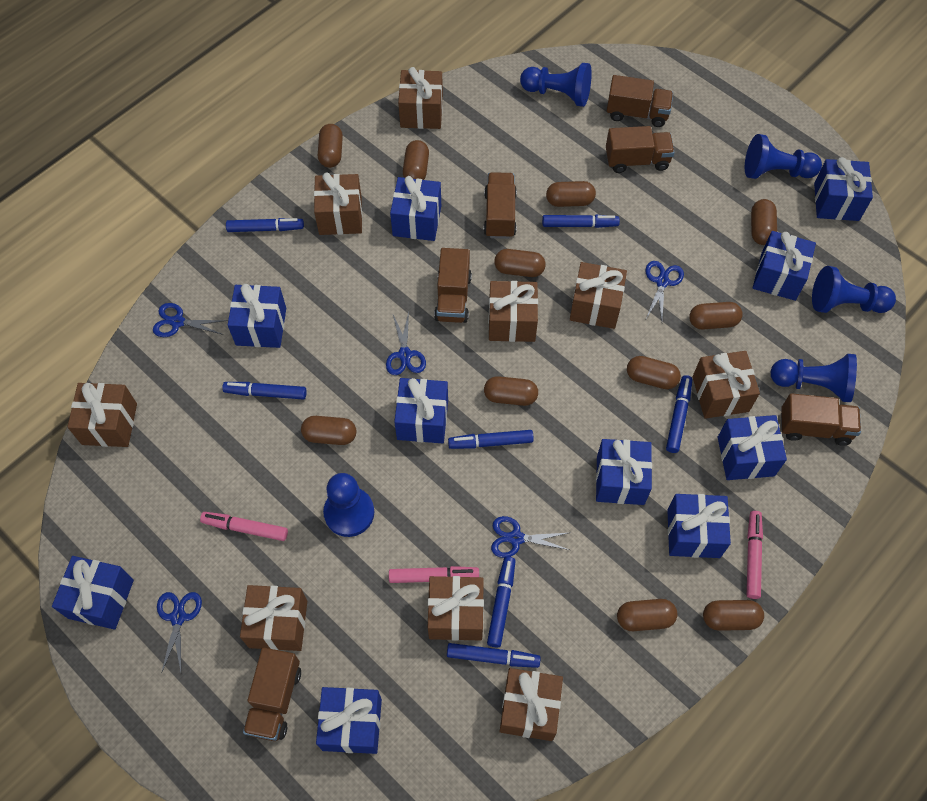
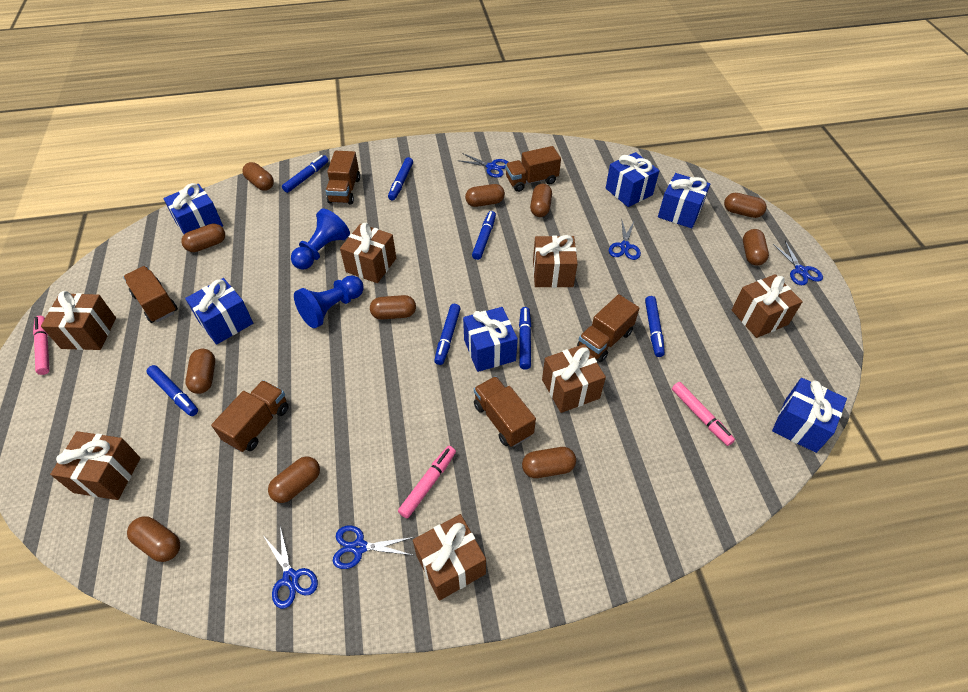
blue gift: [52,556,134,630] [228,284,286,348] [316,687,382,754] [390,176,441,241] [394,378,448,443] [596,439,652,505] [667,494,731,558] [718,415,787,480] [753,231,816,301] [814,157,873,221] = 10 -> [163,183,223,234] [185,278,253,345] [463,307,518,372] [606,152,659,207] [658,173,710,228] [772,378,847,453] = 6
blue pawn: [323,473,374,537] [520,63,592,107] [745,134,822,179] [771,354,857,402] [812,266,896,313] = 5 -> [291,208,350,270] [294,275,364,328] = 2
brown gift: [67,383,137,447] [240,585,307,651] [314,173,362,235] [398,67,443,129] [428,576,484,641] [488,281,538,342] [500,668,563,741] [570,262,627,329] [692,351,760,419] = 9 -> [41,291,116,350] [50,431,140,500] [340,223,396,283] [413,514,486,601] [533,235,578,288] [542,344,606,413] [732,274,803,338] = 7

